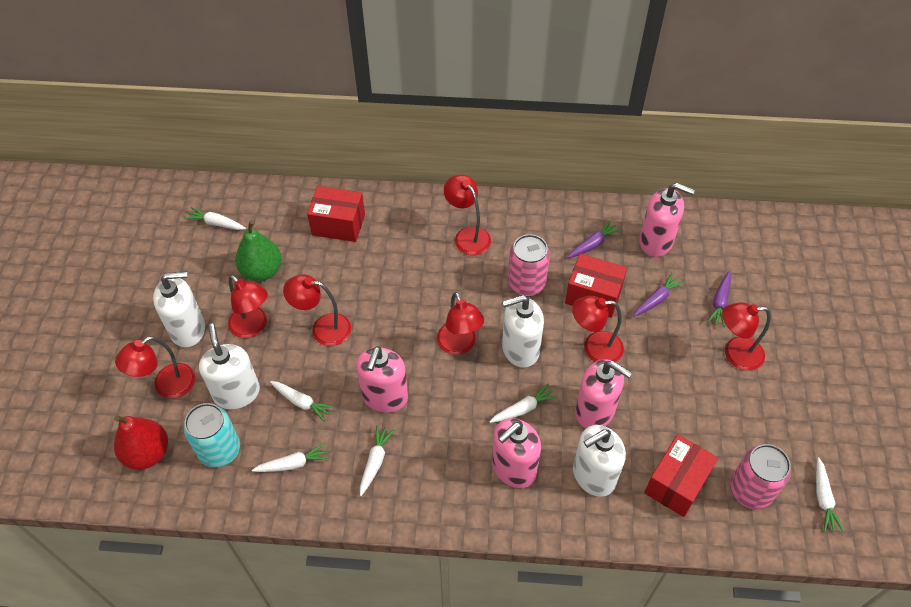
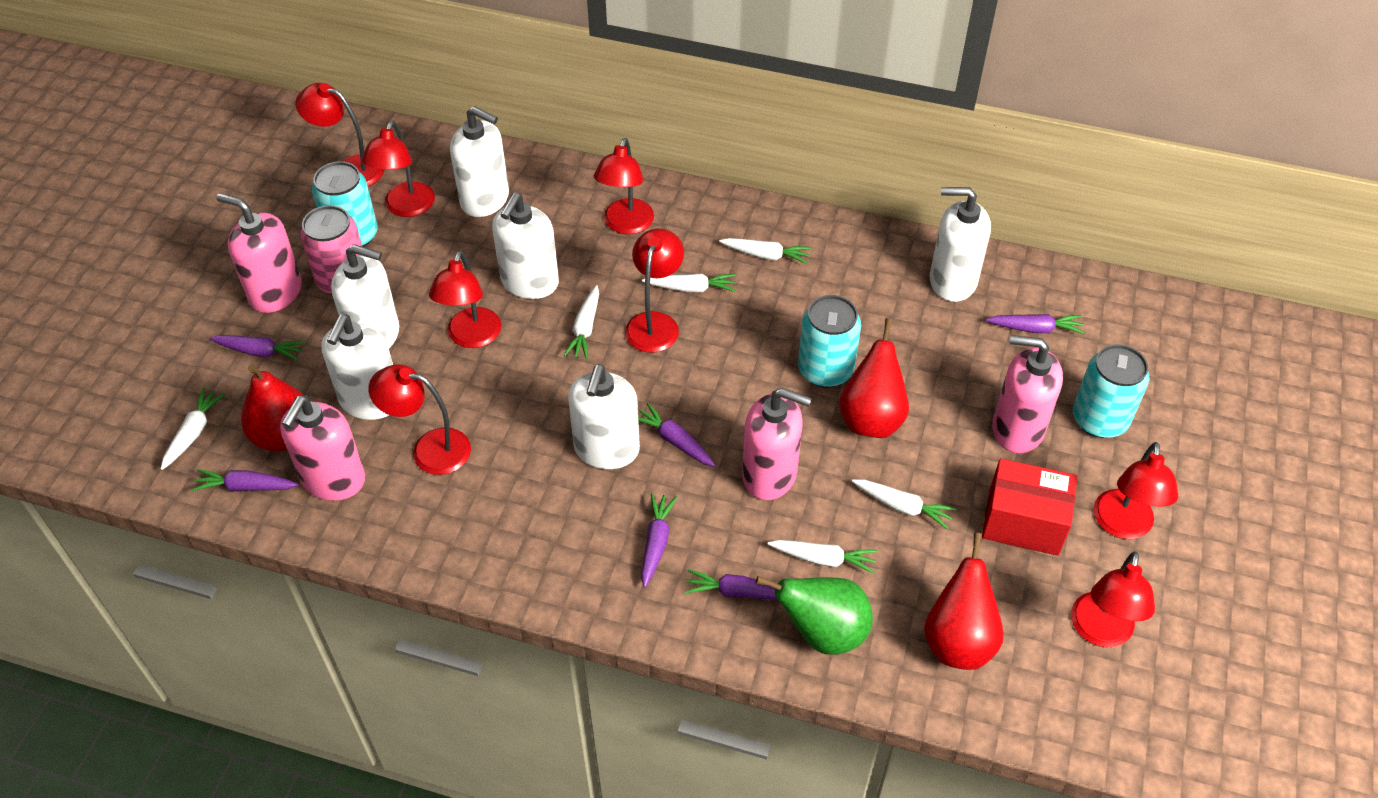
pink can: [508,234,550,296] [730,444,791,509] = 2 -> [300,205,362,294] = 1
purple carrot: [567,220,621,258] [633,273,685,317] [707,271,731,327] = 3 -> [191,469,299,491] [209,335,306,361] [638,402,715,467] [641,493,677,588] [685,569,778,600] [986,314,1085,334] = 6
red box: [307,186,365,242] [565,254,627,318] [644,434,718,517] = 3 -> [982,458,1077,556] = 1
red lamp: [115,336,195,398] [228,275,268,338] [283,274,351,346] [437,292,484,355] [444,175,491,255] [572,296,624,362] [722,302,771,371] = 7 -> [295,83,384,186] [362,121,435,217] [368,364,471,475] [429,251,501,348] [594,138,654,234] [625,229,684,353] [1071,551,1155,647] [1093,442,1178,539] = 8
red pear: [114,415,168,470] = 1 -> [241,365,303,452] [839,318,909,438] [924,533,1004,670] = 3
turquoise can: [184,403,240,467] = 1 -> [312,161,378,247] [798,295,861,388] [1073,344,1149,438] = 3
white soap dispenser: [153,272,205,347] [199,324,260,409] [502,295,544,368] [573,425,626,497] = 4 -> [321,314,393,420] [331,244,399,348] [450,106,509,217] [492,193,559,299] [568,364,640,469] [930,187,991,302] = 6

